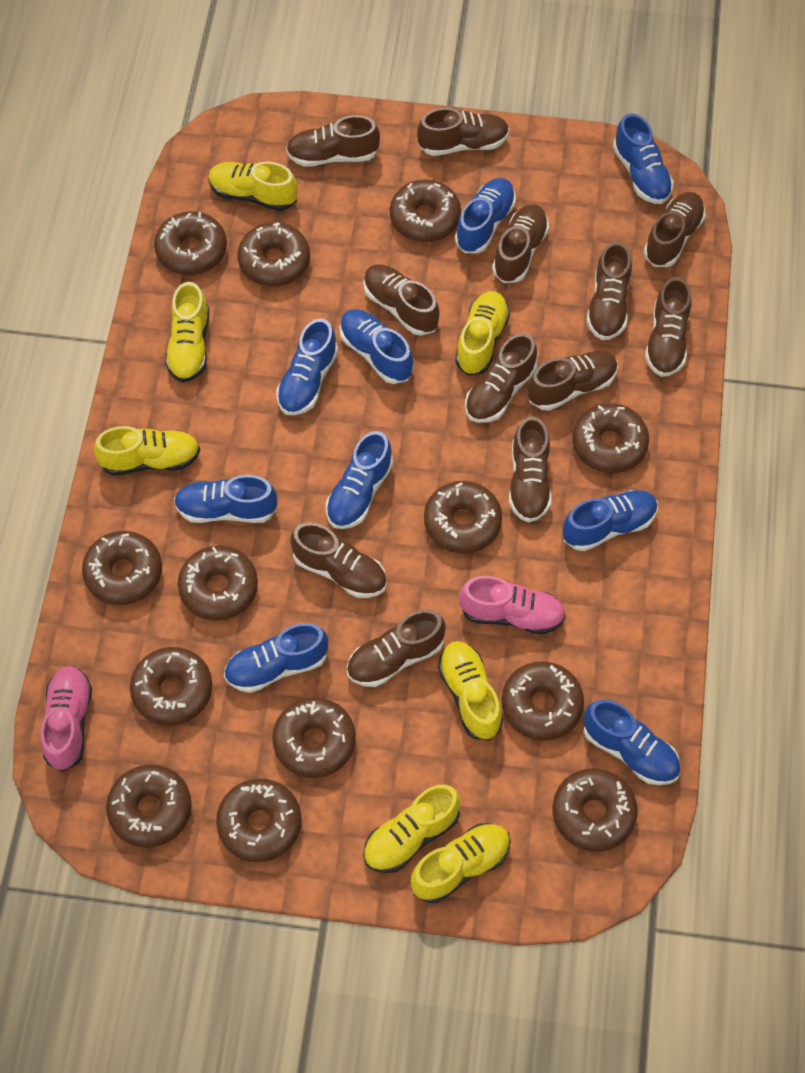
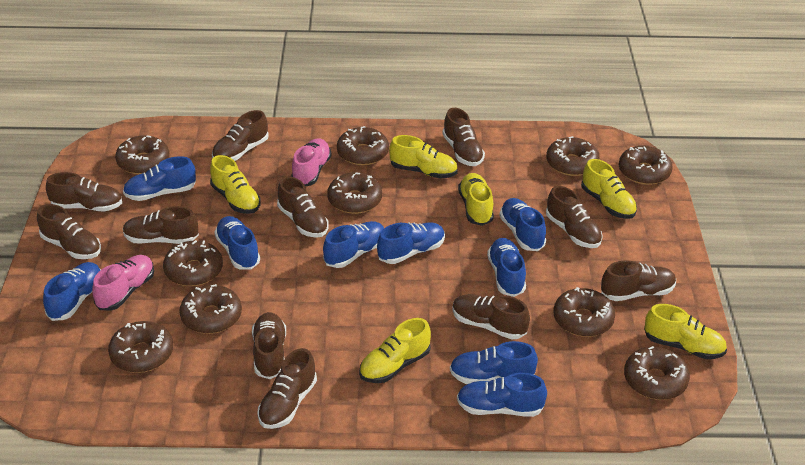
brown donut: [82,531,162,605] [106,764,192,848] [130,647,212,726] [154,211,227,275] [178,546,258,621] [216,779,301,862] [238,222,310,286] [272,698,356,778] [390,179,461,242] [424,481,502,554] [502,661,584,741] [552,768,638,852] [572,403,649,473] = 13 -> [108,321,173,373] [115,135,169,174] [163,240,223,286] [179,284,242,334] [327,172,382,214] [337,126,389,165] [546,136,599,176] [553,287,615,337] [619,146,673,185] [624,346,690,400] = 10
brown shoe: [286,115,380,167] [290,523,387,598] [347,610,446,687] [363,264,440,336] [417,108,509,156] [465,333,537,423] [492,204,549,283] [509,416,552,522] [528,351,618,411] [586,242,632,340] [644,192,705,267] [645,277,691,377] = 12 -> [37,204,101,259] [46,172,122,212] [123,206,199,244] [212,110,269,161] [252,312,286,379] [257,348,317,429] [277,176,329,238] [443,108,485,166] [452,294,530,339] [546,186,603,248] [601,260,676,301] = 11
yellow shoe: [94,426,200,476] [165,282,209,383] [208,162,298,211] [363,784,460,873] [411,823,511,903] [438,641,503,740] [455,291,510,376] = 7 -> [210,155,261,214] [359,318,431,383] [389,135,458,179] [458,173,494,226] [581,159,637,219] [644,304,727,359] = 6

